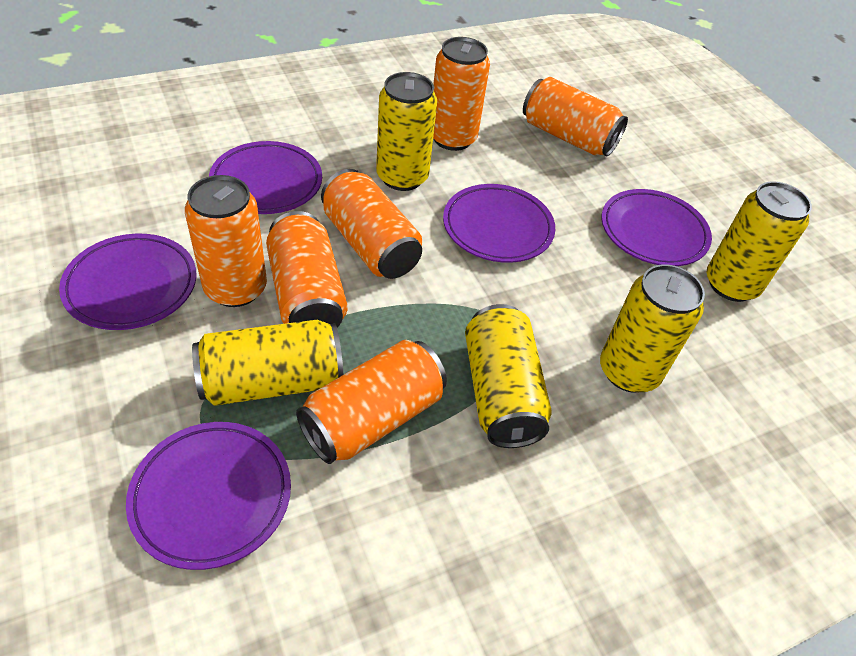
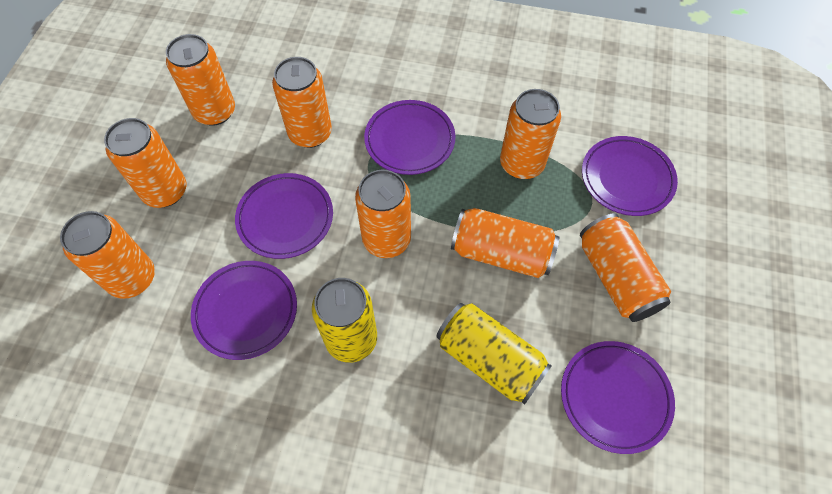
orange can: [185,175,267,307] [266,211,348,328] [296,340,447,464] [321,169,422,279] [433,37,490,151] [523,77,628,157] = 6 -> [60,211,155,299] [104,118,186,208] [166,34,235,126] [272,57,332,148] [355,170,411,258] [451,208,559,278] [500,89,561,179] [580,213,671,322] = 8
yellow can: [192,320,343,406] [376,72,437,191] [465,304,551,448] [600,264,705,393] [707,182,812,302] = 5 -> [312,278,377,363] [436,303,552,405] = 2

